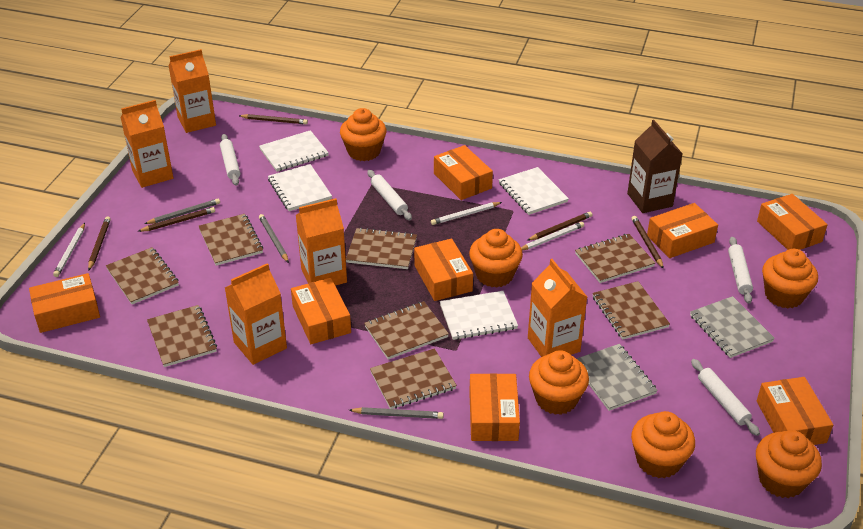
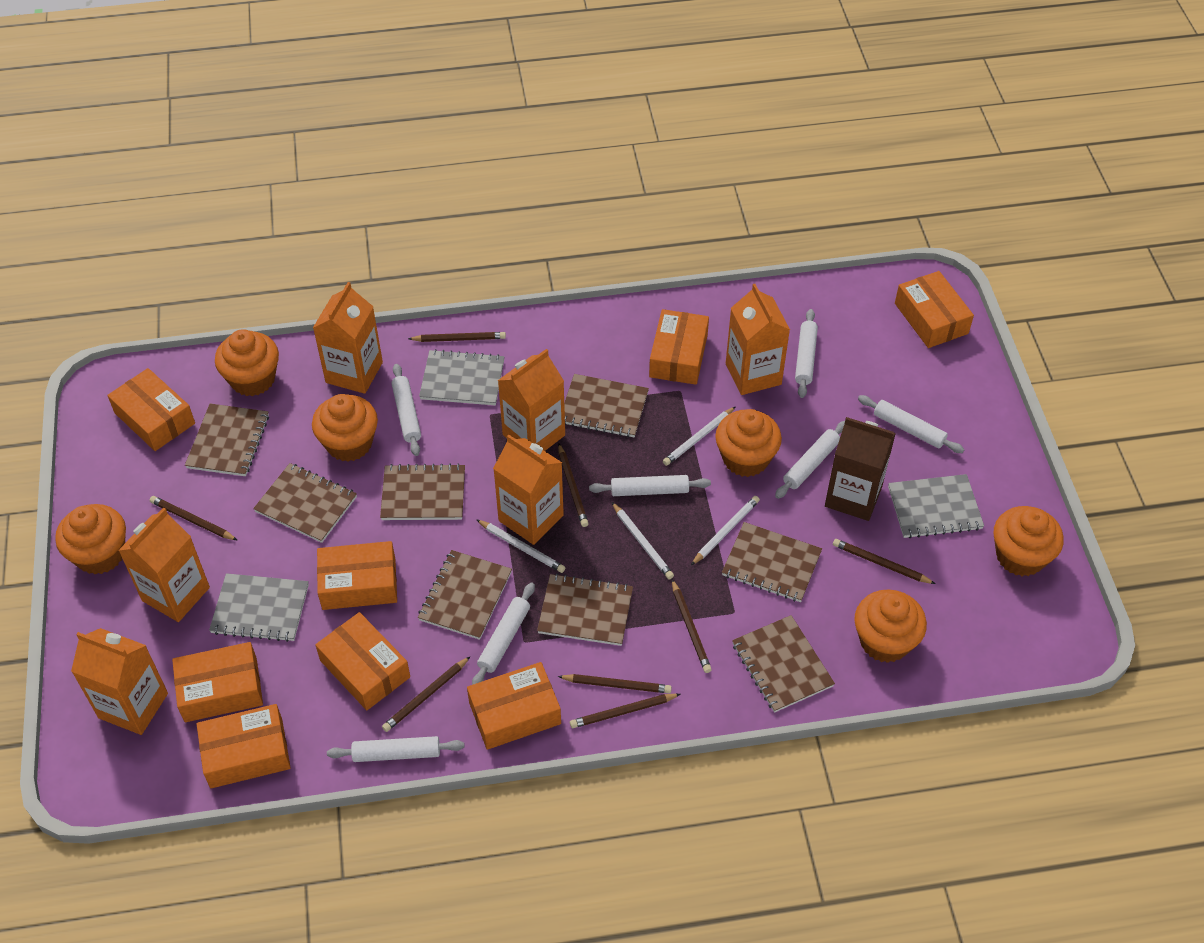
brown pencil: [88,216,111,271] [138,207,215,232] [239,114,308,124] [527,212,592,241] [631,216,664,269] = 5 -> [150,496,237,540] [382,656,471,732] [408,332,506,342] [558,444,589,527] [558,674,672,693] [570,694,680,728] [672,579,712,673] [833,539,935,584] = 8
grey notebook: [577,344,658,411] [690,296,775,358] = 2 -> [209,573,309,642] [419,349,504,405] [888,474,984,538] = 3
grey pencil: [144,199,220,224] [259,214,289,263] [349,407,444,419] = 3 -> none = 0
orange carton: [121,100,173,188] [169,49,216,133] [225,263,287,365] [296,198,347,286] [528,259,587,357] = 5 -> [71,628,168,735] [118,507,210,622] [313,282,383,394] [493,434,564,545] [498,349,565,451] [726,284,790,395] = 6
white notebook: [259,130,329,172] [268,164,332,211] [440,291,518,340] [499,167,569,215] = 4 -> none = 0
white pencil: [53,223,85,277] [431,202,502,225] [521,222,584,251] = 3 -> [476,519,565,573] [612,502,674,579] [663,407,735,466] [691,496,760,565] = 4
white rolling pin: [220,134,240,186] [367,170,412,221] [691,359,760,436] [728,237,753,304] = 4 -> [327,736,464,762] [392,364,421,456] [472,583,535,685] [589,475,711,496] [775,421,845,499] [795,309,818,398] [858,395,964,453] = 7

